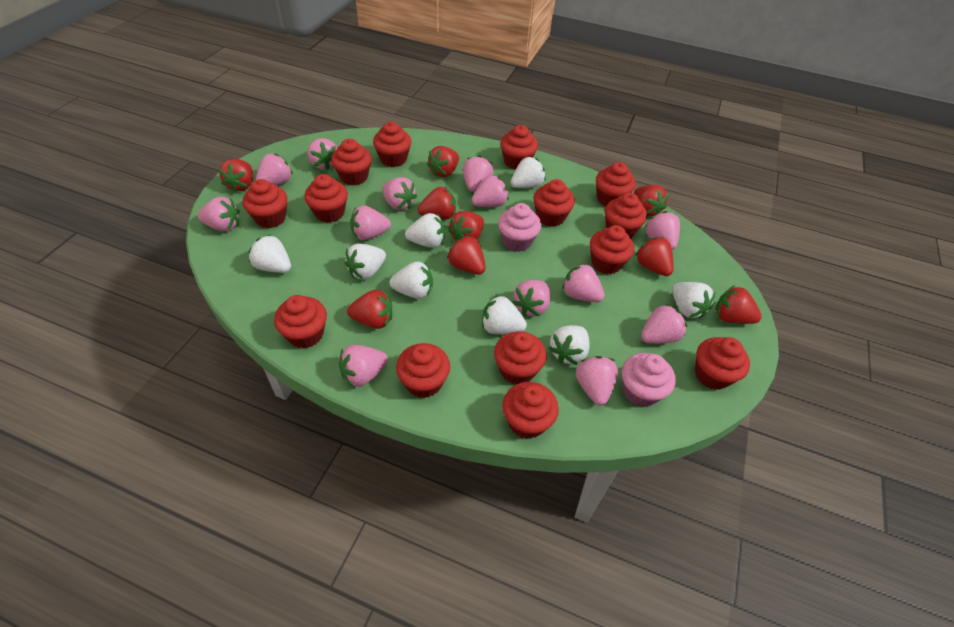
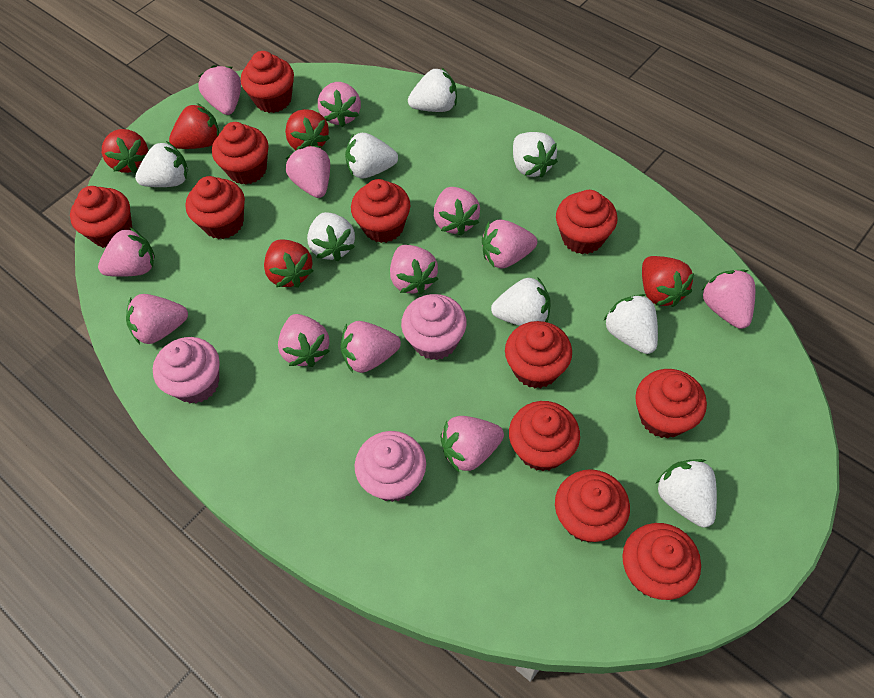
pink cupcake: [498,203,541,252] [622,353,676,407] = 2 -> [153,337,220,403] [355,431,426,502] [401,294,467,360] = 3
pink strawberry: [198,197,239,232] [256,153,293,185] [307,138,337,170] [339,345,388,388] [350,205,391,240] [382,177,417,210] [463,155,494,192] [472,175,509,207] [512,280,550,316] [562,263,605,302] [576,356,618,405] [641,304,687,344] [645,211,680,250] = 13 -> [98,227,155,277] [126,294,188,344] [198,65,241,115] [278,314,330,367] [286,146,330,198] [318,82,361,127] [341,321,401,373] [390,245,438,295] [434,187,480,236] [440,416,504,472] [482,220,537,269] [701,270,755,329] = 12
red cupcake: [243,179,287,228] [274,295,327,348] [304,174,348,223] [331,139,372,186] [373,122,411,167] [396,343,450,398] [494,331,547,384] [500,125,538,170] [502,382,559,439] [533,179,575,227] [590,225,634,274] [596,162,636,207] [605,193,647,238] [695,337,750,390] = 14 -> [70,186,132,248] [185,176,245,239] [212,122,268,185] [241,51,294,113] [351,179,410,243] [505,321,572,388] [509,401,580,471] [555,469,630,543] [556,190,618,254] [622,523,701,600] [635,369,707,439] = 11
red strawberry: [219,159,253,192] [347,290,392,329] [418,187,456,220] [427,146,459,177] [447,235,486,275] [448,211,484,241] [634,185,669,217] [635,237,674,276] [715,285,762,324] = 9 -> [102,129,148,173] [169,103,219,149] [264,240,313,288] [285,109,330,150] [642,256,694,307] = 5

